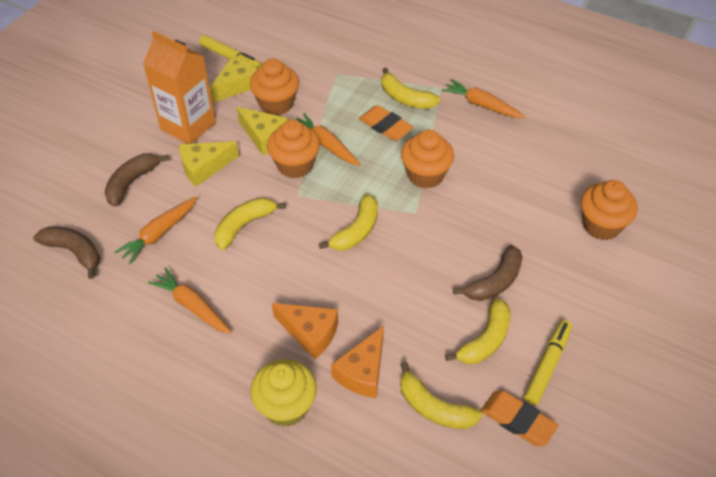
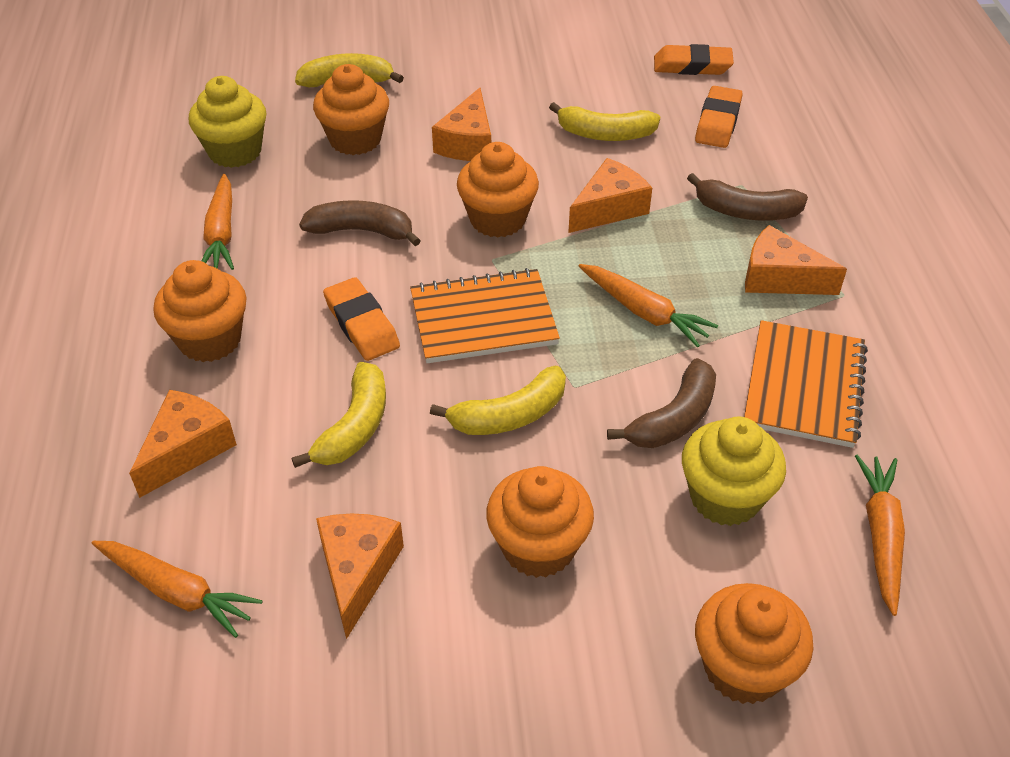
orange carton: [143,31,216,144] = 1 -> none = 0
orange cheese: [272,303,338,360] [331,326,384,398] = 2 -> [129,390,237,498] [316,514,404,639] [432,88,491,161] [568,158,652,233] [745,225,847,295] = 5
orange cupcake: [250,58,299,115] [267,120,320,178] [401,130,454,189] [580,180,638,240] = 4 -> [153,260,247,362] [313,64,389,155] [457,142,539,238] [486,466,594,578] [695,583,814,704] = 5
orange eraser: [359,105,414,141] [481,391,559,446] = 2 -> [323,277,400,361] [654,44,734,75] [695,86,743,148] = 3
orange notebook: none = 0 -> [410,268,560,363] [744,320,868,448] = 2
yellow banana: [214,197,286,250] [319,194,378,251] [381,67,440,109] [400,362,483,429] [445,298,511,364] = 5 -> [292,362,386,468] [295,53,404,87] [430,366,566,435] [549,102,660,141] = 4
yellow cheese: [179,141,239,186] [210,55,258,102] [237,107,288,155] = 3 -> none = 0
yellow cupcake: [250,359,317,427] = 1 -> [189,76,266,168] [682,416,786,526] = 2
yellow marker: [199,35,262,69] [524,320,572,405] = 2 -> none = 0

